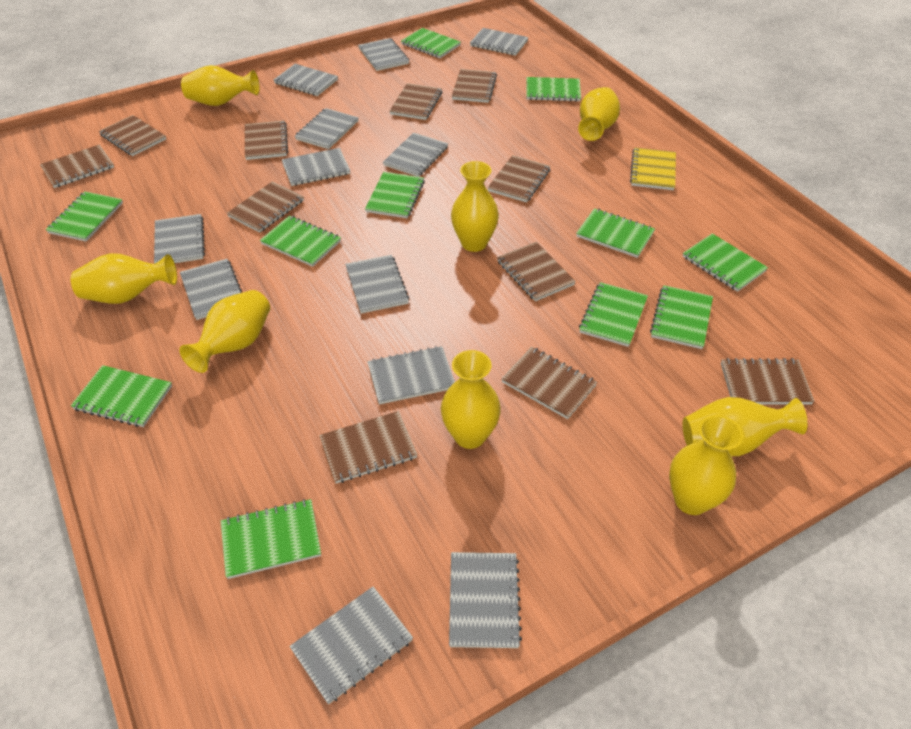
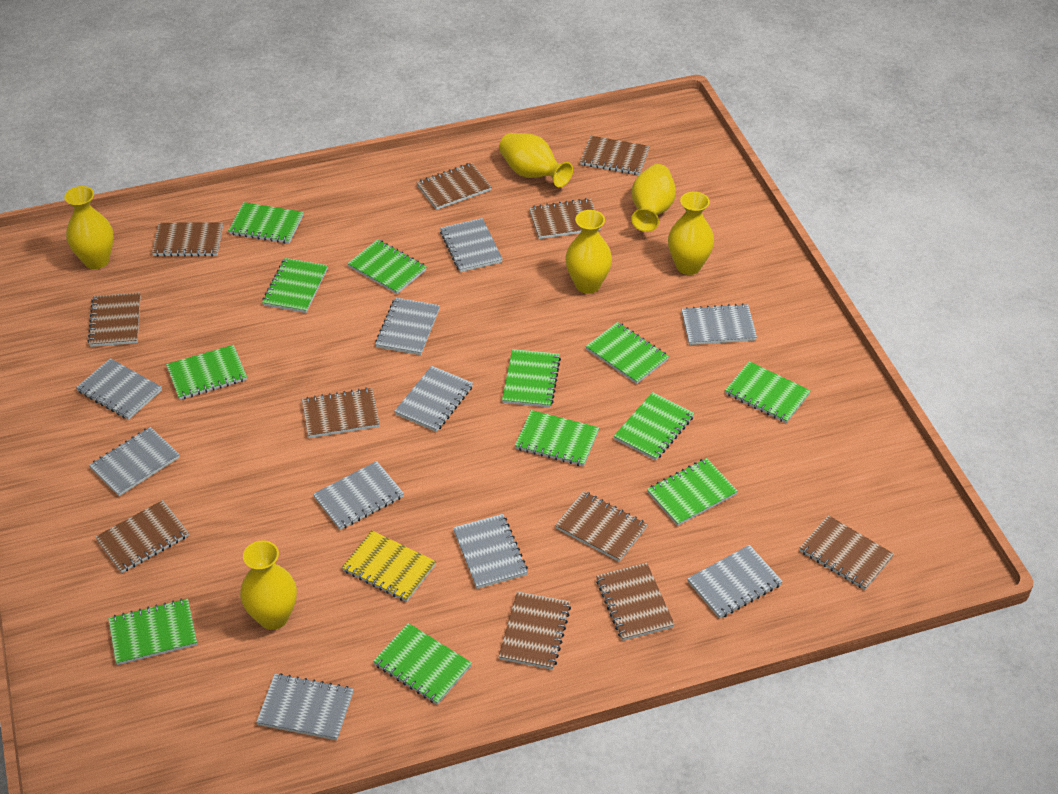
green notebook: [46,191,123,242] [71,365,172,427] [221,499,321,579] [260,216,341,267] [365,172,425,218] [401,28,461,58] [526,77,581,101] [576,208,655,258] [579,282,648,347] [650,285,713,349] [683,233,768,292] = 11 -> [108,598,197,665] [166,345,247,400] [228,202,304,244] [262,258,328,313] [347,239,427,294] [373,623,472,705] [502,349,561,408] [515,410,599,466] [586,322,669,384] [614,392,694,461] [647,458,738,526] [725,361,811,423] = 12
grey notebook: [154,214,205,263] [180,259,242,320] [274,64,338,96] [282,148,350,186] [289,587,413,704] [295,108,359,149] [345,255,409,314] [358,38,409,71] [368,346,455,405] [383,132,448,177] [449,552,522,648] [470,28,528,56] = 12 -> [76,358,162,420] [89,427,180,496] [256,673,354,740] [313,461,404,530] [375,297,440,355] [394,366,473,432] [440,218,503,272] [453,514,528,589] [682,303,757,345] [687,545,783,619] = 10
yellow vase: [71,253,177,304] [179,290,270,373] [181,65,259,106] [441,350,501,449] [451,161,499,252] [578,87,620,141] [669,415,743,515] [682,397,807,456] = 8 -> [64,186,114,269] [240,540,297,630] [499,133,573,187] [565,210,612,294] [631,164,676,232] [668,191,714,275] = 6

